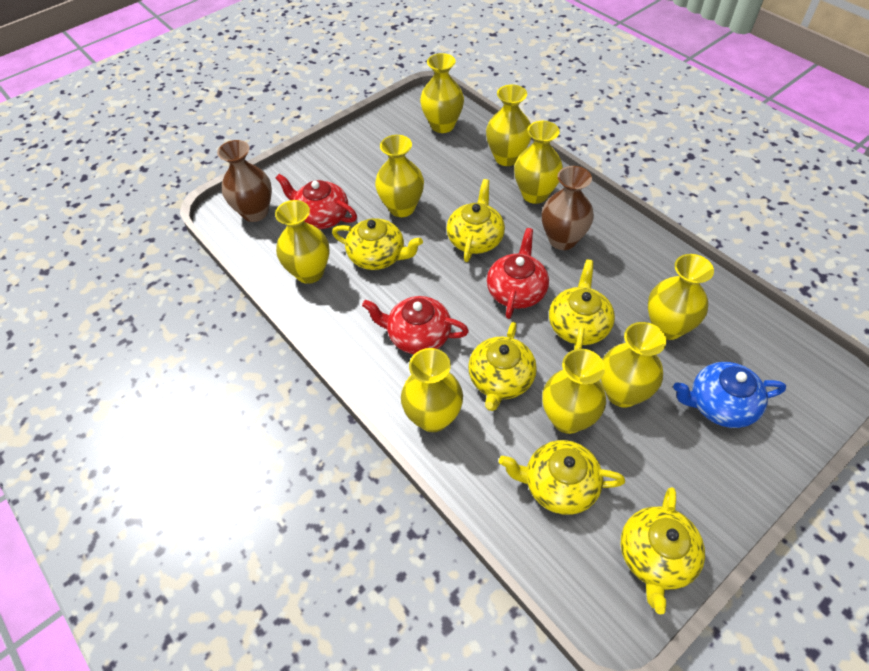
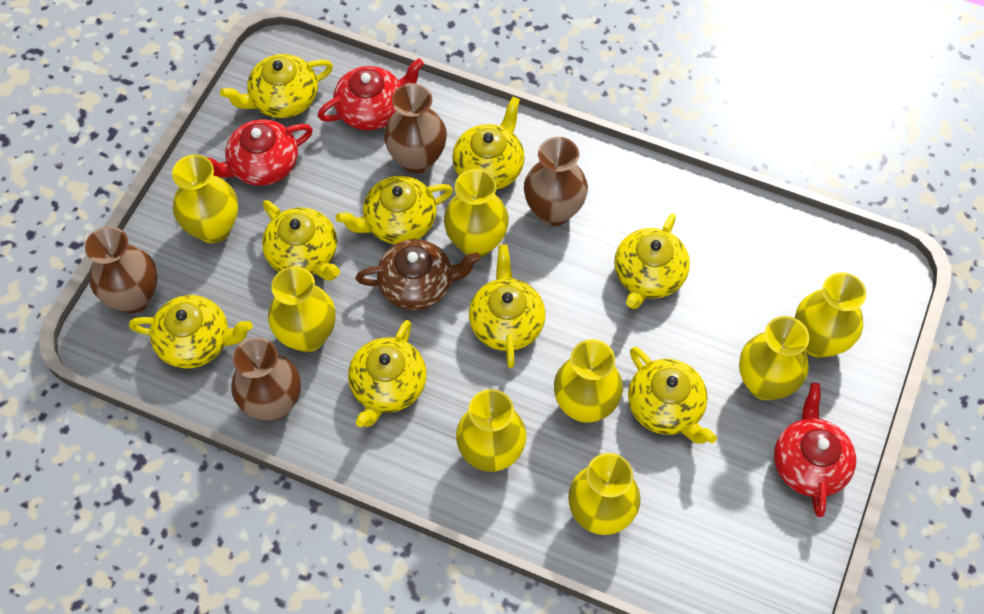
blue teapot: [673,362,786,428] = 1 -> none = 0
brown teapot: none = 0 -> [355,239,481,310] = 1
brown vase: [217,140,272,222] [542,166,594,250] = 2 -> [85,226,158,313] [231,337,301,421] [384,83,447,174] [524,137,588,226] = 4
yellow teapot: [332,218,423,270] [447,179,505,262] [468,322,537,411] [499,440,625,515] [549,260,615,350] [621,487,705,615] = 6 -> [129,295,253,368] [220,54,333,118] [262,200,340,281] [336,176,453,244] [348,320,427,427] [452,97,525,190] [469,244,545,368] [614,213,690,309] [628,347,717,444] = 9
yellow vase: [275,200,330,284] [375,135,424,217] [401,348,463,432] [420,53,464,133] [486,85,531,166] [514,121,563,204] [543,349,606,434] [601,322,666,407] [648,254,714,340] = 9 -> [172,154,238,243] [268,266,335,352] [444,169,509,257] [456,389,526,472] [554,339,623,423] [568,453,641,535] [739,316,809,400] [795,272,866,358] = 8

